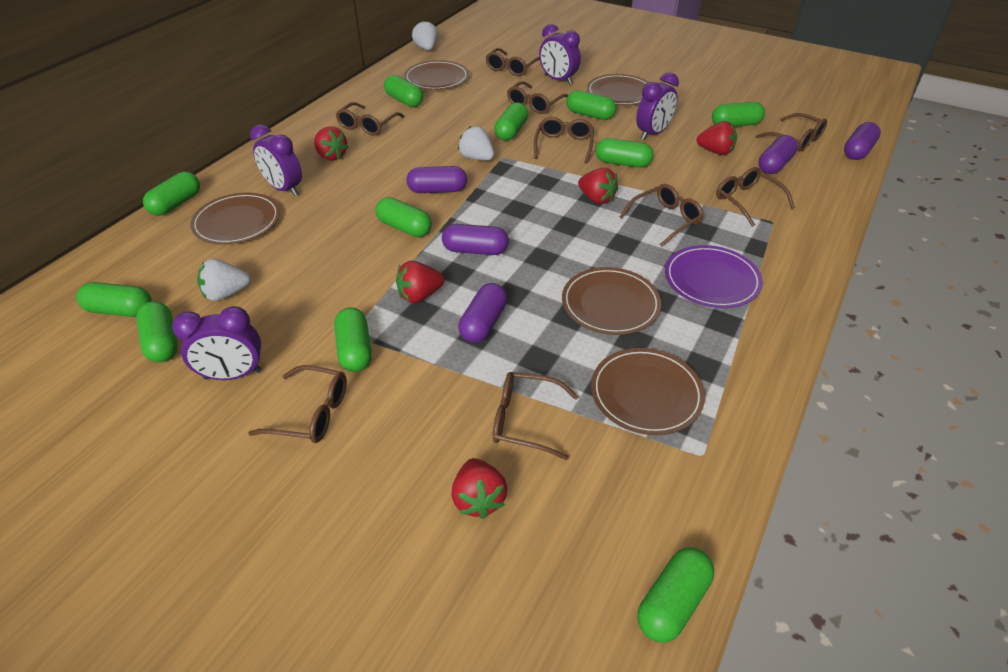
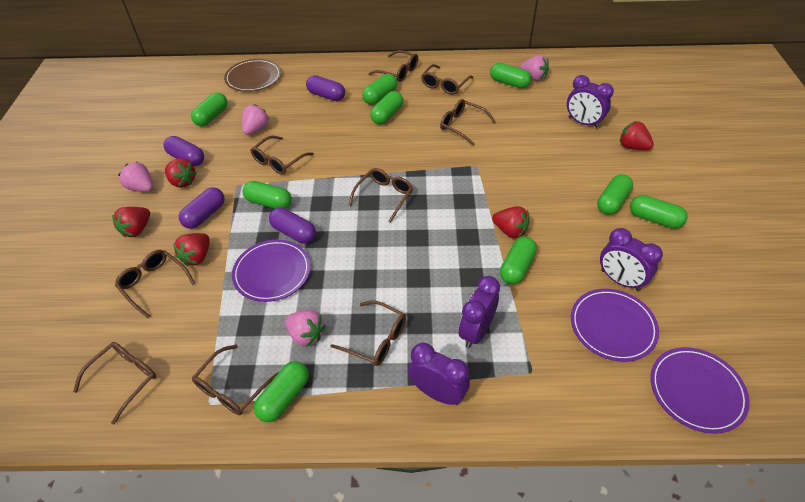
brown plate: [190,192,280,245] [404,60,469,90] [562,267,662,335] [587,74,649,106] [591,348,705,435] = 5 -> [224,59,281,92] = 1
green capsule: [76,282,152,317] [136,301,178,362] [143,172,200,216] [334,307,372,372] [375,197,432,237] [384,75,423,107] [494,103,528,140] [566,90,617,120] [596,138,654,168] [637,547,714,643] [712,102,765,127] = 11 -> [191,93,228,126] [243,181,292,209] [254,361,309,422] [362,74,397,105] [370,91,403,124] [490,63,531,88] [500,237,537,284] [597,174,633,215] [630,195,688,228] = 9
pink strawberry: none = 0 -> [118,162,154,192] [242,104,269,135] [285,310,326,347] [520,55,549,81] = 4
purple capsule: [406,166,467,193] [442,224,509,255] [458,283,507,343] [758,135,798,174] [844,122,881,160] = 5 -> [164,136,204,166] [179,187,225,229] [269,208,316,244] [306,75,345,101] = 4
purple plate: [665,245,763,308] = 1 -> [232,240,311,302] [571,289,659,362] [650,347,750,434] = 3
white strawberry: [197,259,251,301] [412,20,438,50] [458,126,494,160] = 3 -> none = 0

